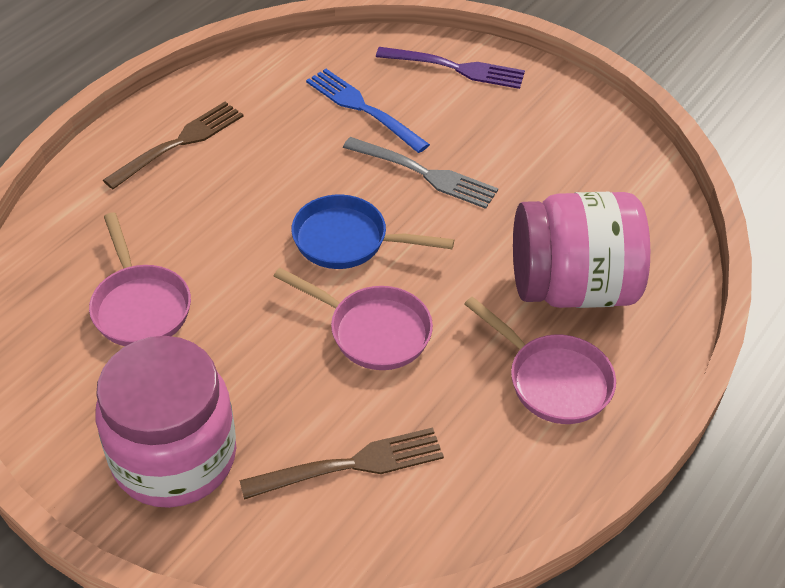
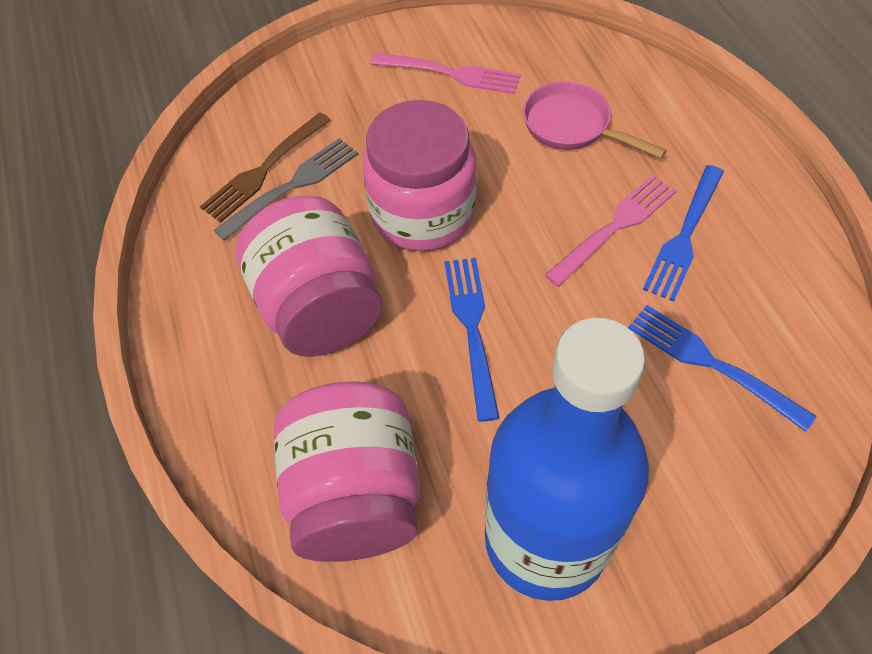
blue bottle: none = 0 -> [485,318,649,601] = 1
blue fork: [306,69,430,153] = 1 -> [445,258,499,422] [628,305,816,432] [643,165,724,302] = 3
blue pan: [291,195,454,269] = 1 -> none = 0
brown fork: [103,102,244,189] [240,428,444,500] = 2 -> [200,112,331,223] = 1
pink fork: none = 0 -> [370,53,521,94] [545,175,676,287] = 2
pink jar: [96,336,236,508] [513,192,650,308] = 2 -> [236,196,383,357] [274,382,420,562] [363,100,477,251] = 3
pink pan: [89,213,191,346] [273,268,433,370] [464,296,616,424] = 3 -> [523,81,667,158] = 1
purple fork: [376,47,525,89] = 1 -> none = 0

